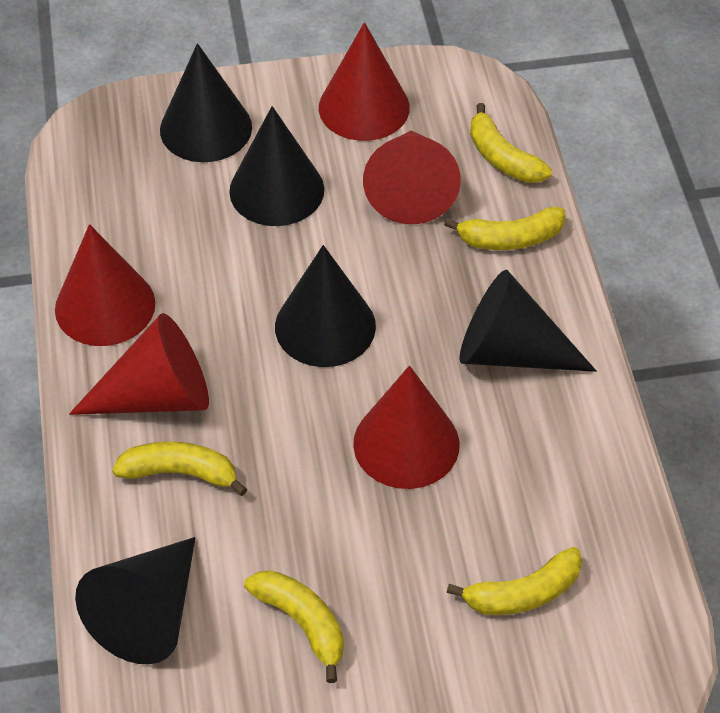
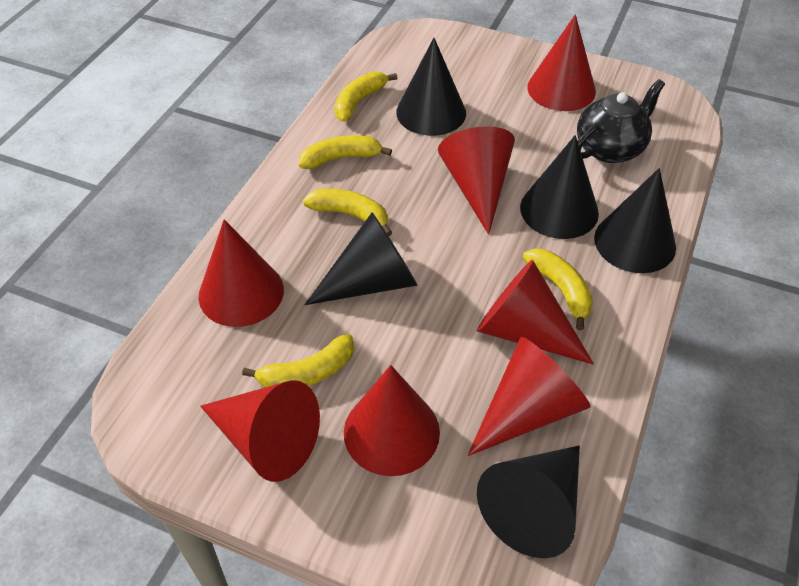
black teapot: none = 0 -> [577,79,665,163] = 1
red cone: [55,224,155,346] [69,313,209,415] [319,22,410,141] [353,365,459,489] [363,131,461,224] = 5 -> [198,220,284,327] [200,380,320,482] [344,365,440,476] [438,126,515,235] [467,337,591,456] [477,260,594,365] [527,14,596,111] = 7

